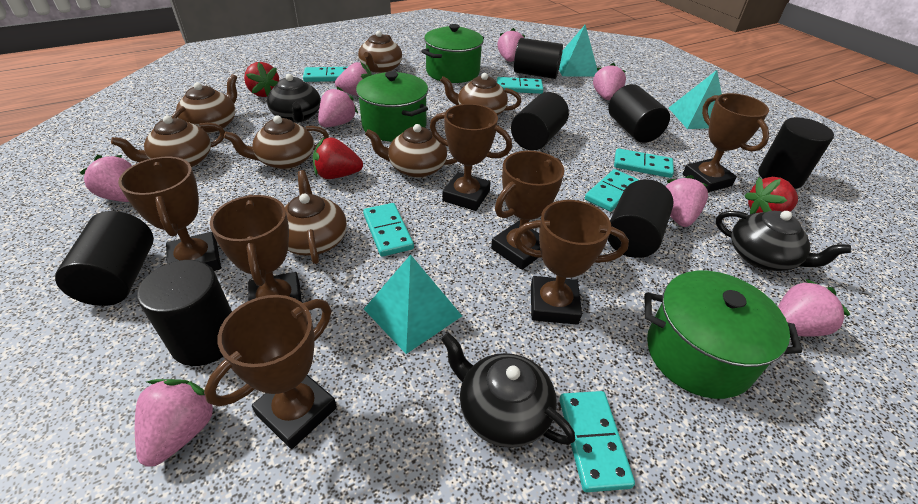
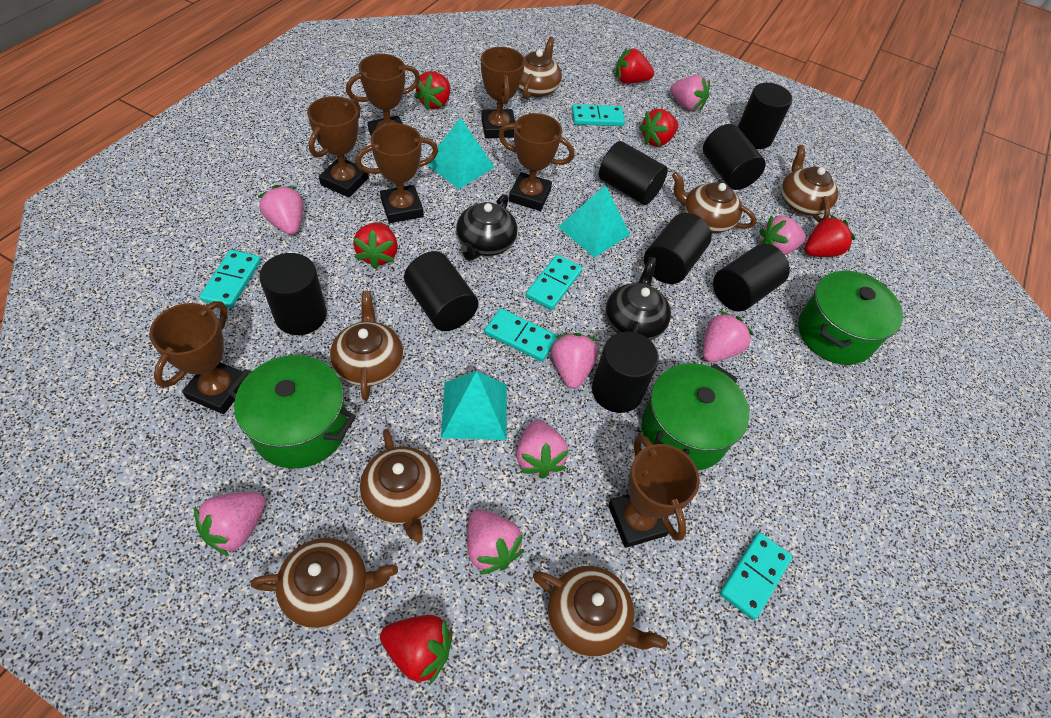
black cylinder: [55,211,154,306] [137,260,232,366] [511,92,569,151] [514,38,563,79] [608,84,670,143] [608,179,674,258] [758,117,834,189] = 7 -> [259,253,327,335] [404,251,478,331] [592,332,659,413] [599,141,668,205] [644,213,712,284] [703,124,766,190] [713,244,790,312] [738,83,792,149] = 8
black teapot: [267,74,321,123] [441,333,575,448] [716,211,851,271] = 3 -> [456,194,518,261] [606,257,671,340] = 2
red strawberry: [244,62,280,97] [313,137,363,179] [744,177,798,214] = 3 -> [353,222,398,269] [380,615,453,685] [414,71,450,110] [615,48,654,84] [639,109,679,146] [805,215,855,257] = 6
turquoise domino: [303,67,348,82] [363,203,414,257] [497,77,544,94] [559,391,635,492] [585,169,639,212] [614,148,674,178] = 6 -> [199,250,261,308] [485,308,557,362] [526,255,582,310] [572,104,625,126] [720,532,793,620] = 5

